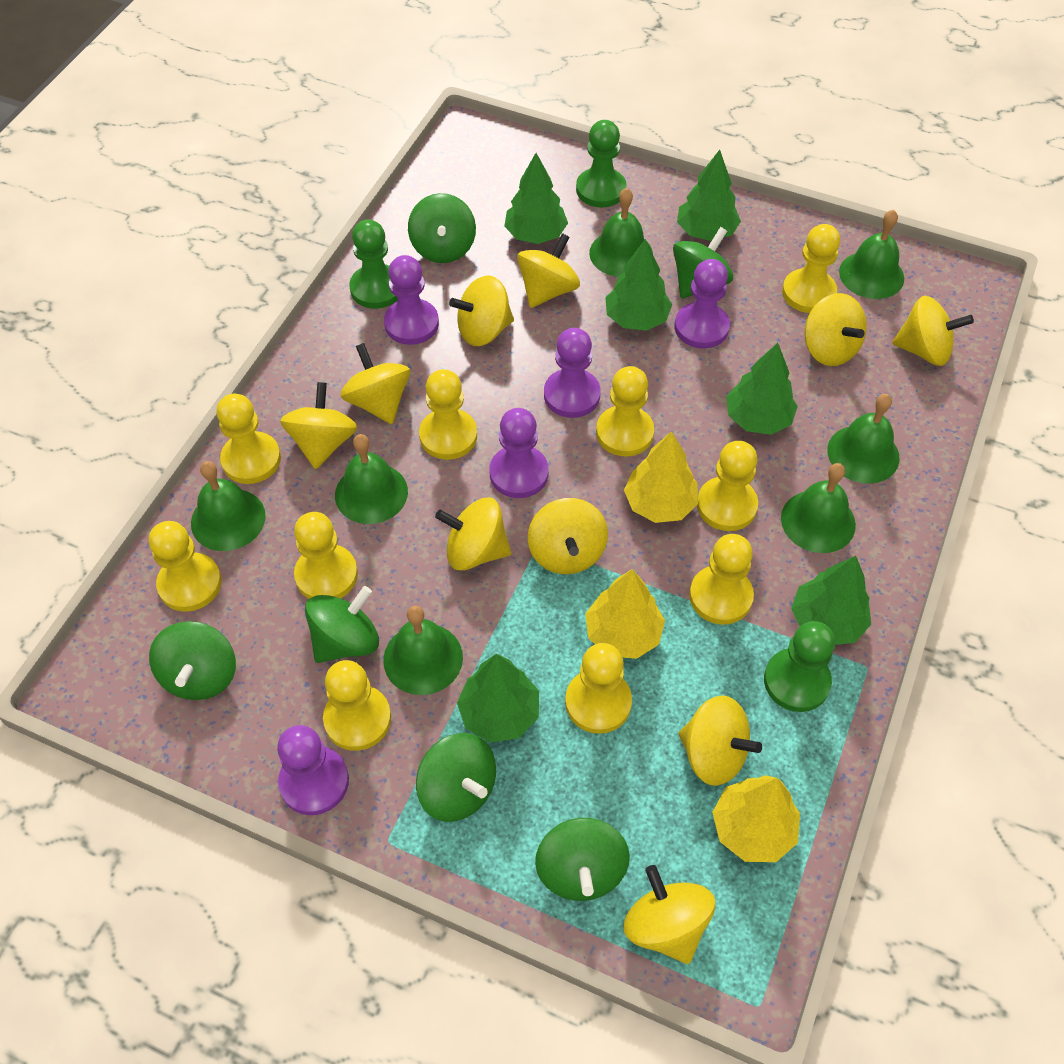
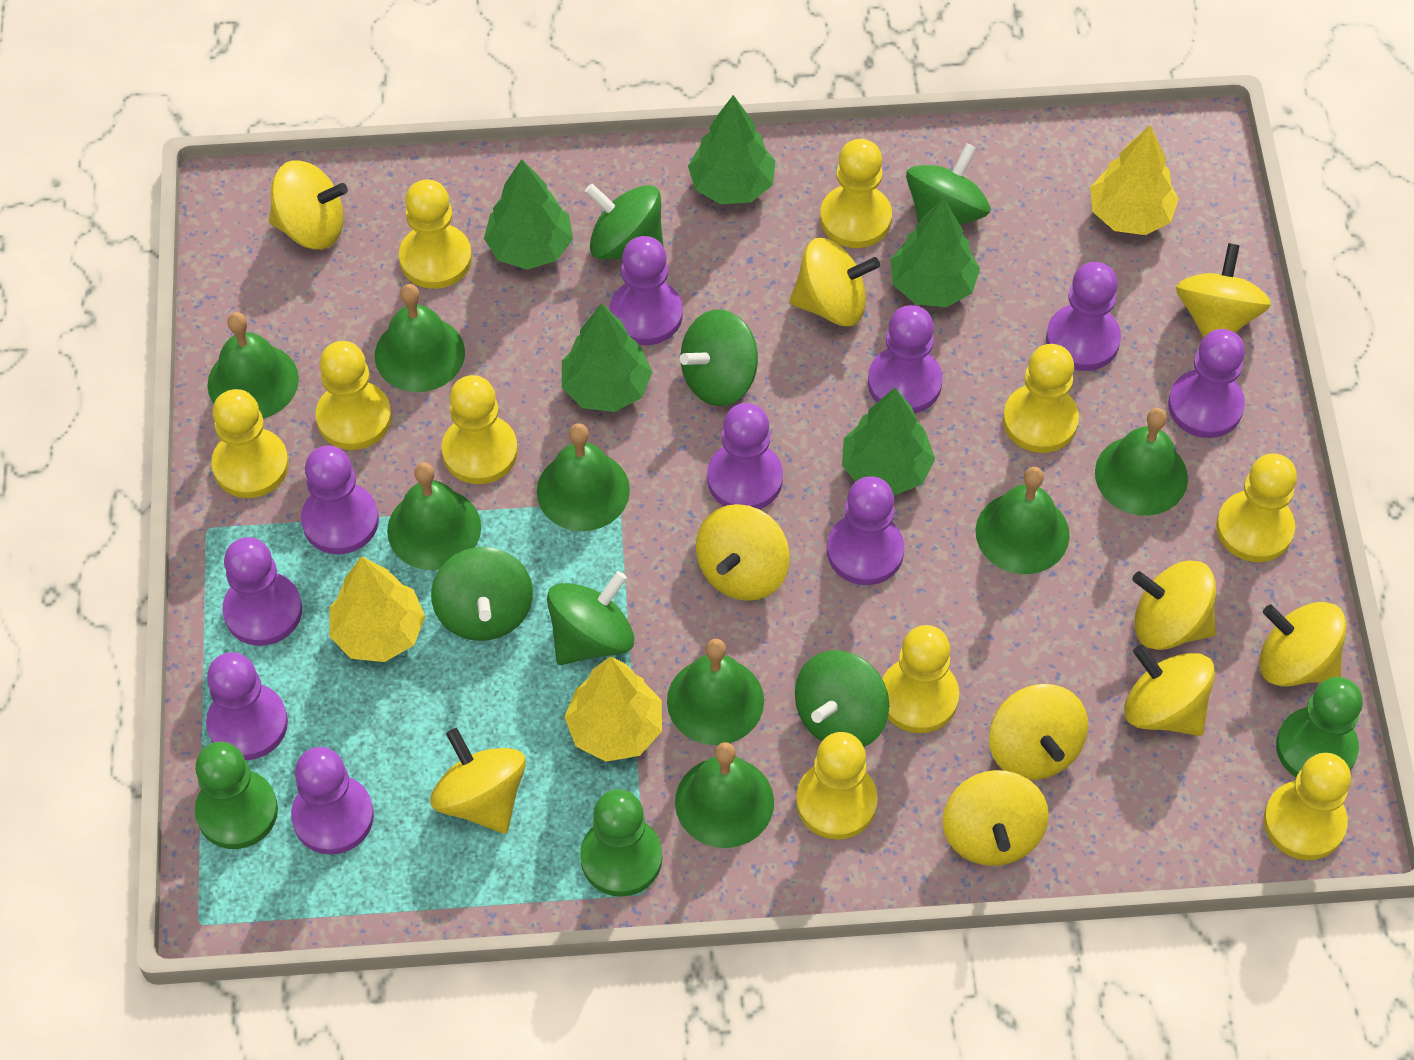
green bell: [191,461,266,551] [335,434,408,524] [383,606,463,695] [589,188,653,277] [781,463,856,553] [827,394,900,484] [839,209,904,299] = 7 -> [207,312,299,419] [375,284,465,392] [387,462,481,570] [537,424,630,531] [667,639,764,745] [675,742,774,848] [975,467,1070,574] [1095,408,1188,516] = 8
green tree: [457,654,539,743] [504,153,568,244] [605,239,672,331] [677,150,741,241] [726,343,798,435] [791,556,871,645] = 6 -> [484,159,573,269] [562,303,652,412] [688,95,776,204] [842,388,935,496] [890,198,980,307] = 5
purple pawn: [277,725,349,815] [384,255,439,345] [489,408,549,498] [544,328,600,418] [675,259,730,349] = 5 -> [206,652,288,760] [222,537,302,646] [291,747,374,854] [301,445,379,554] [610,236,683,345] [707,403,783,509] [827,476,904,585] [868,305,943,414] [1046,262,1121,371] [1168,329,1245,438] = 10

